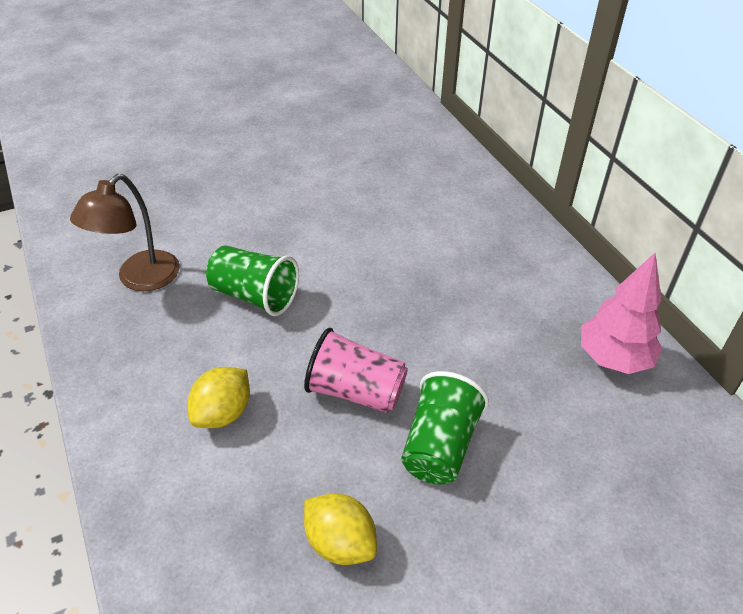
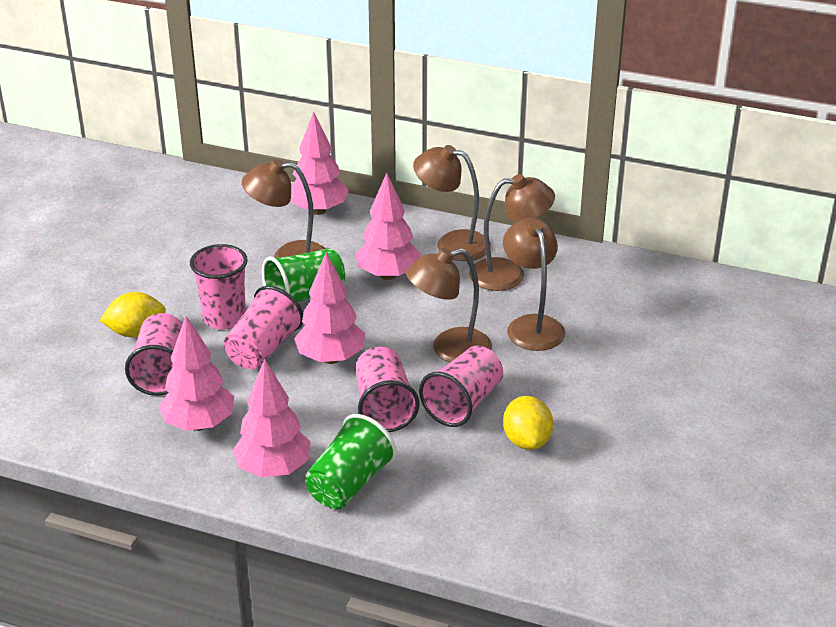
brown lamp: [70,174,180,291] = 1 -> [242,159,325,258] [406,248,492,363] [413,145,491,261] [469,174,555,291] [503,218,565,351] = 5
pink cup: [304,328,408,413] = 1 -> [125,313,182,396] [190,244,248,330] [224,286,303,369] [356,347,419,432] [419,346,503,427] = 5
pink tree: [581,253,663,374] = 1 -> [158,316,234,431] [232,359,311,478] [290,111,349,215] [294,252,365,364] [355,173,421,280] = 5

